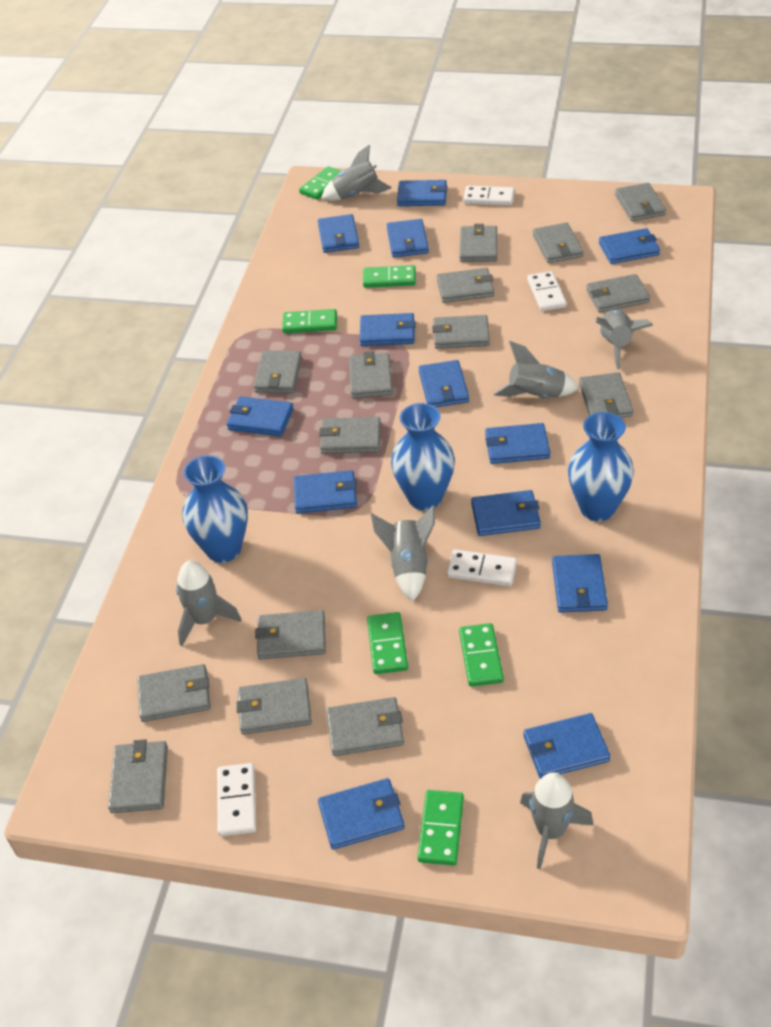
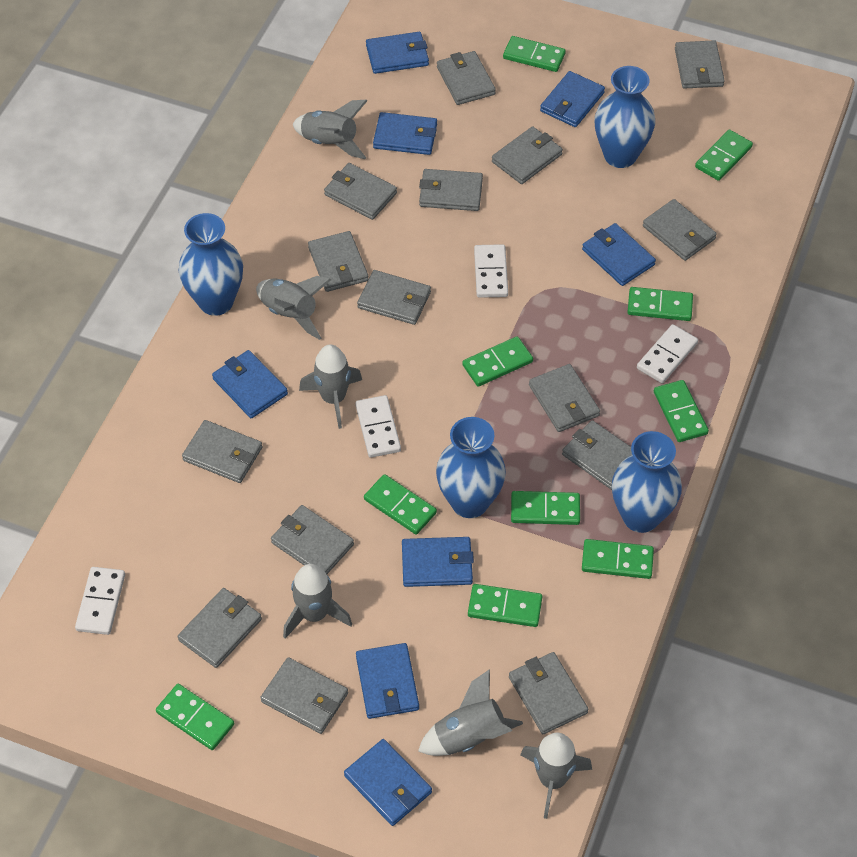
blue vase: [182,455,248,563] [391,403,455,510] [568,412,634,521] = 3 -> [179,213,243,316] [436,417,506,518] [595,66,655,168] [612,431,682,533] = 4
blue wallet: [227,396,293,436] [294,470,357,514] [318,214,359,253] [318,778,405,850] [360,313,415,346] [387,219,429,257] [397,180,447,206] [419,360,469,407] [471,490,541,536] [485,423,550,464] [524,713,610,779] [552,554,608,613] [599,228,660,264] = 13 -> [212,350,288,418] [344,739,432,826] [356,643,419,719] [366,32,429,74] [373,112,437,155] [402,537,474,587] [540,71,605,127] [582,223,656,286] = 8
green domino: [282,309,337,333] [299,166,341,200] [363,265,416,288] [367,612,408,674] [418,790,464,866] [459,623,504,687] = 6 -> [156,684,234,750] [364,474,437,534] [462,336,533,387] [468,584,542,627] [503,36,566,72] [511,491,580,525] [582,539,654,579] [627,287,693,321] [654,380,709,442] [695,130,753,181] = 10

